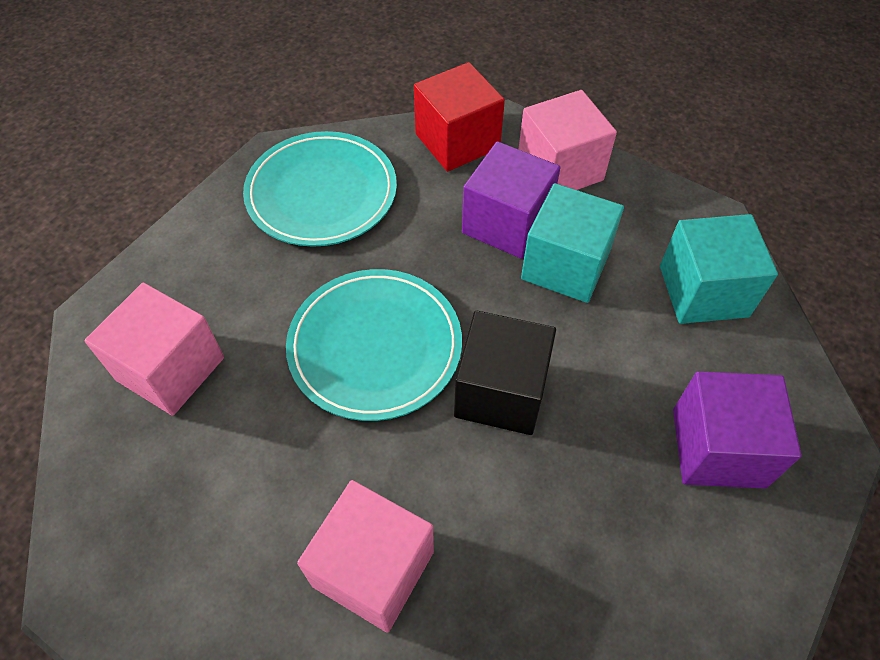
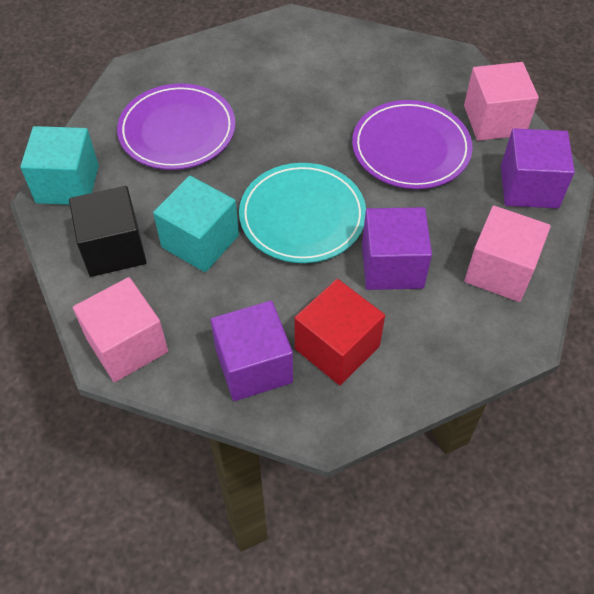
purple cube: [462,141,561,259] [673,371,801,489] = 2 -> [211,301,293,401] [362,207,432,290] [501,128,575,208] = 3
purple plate: none = 0 -> [117,83,235,170] [352,100,473,189] = 2
turquoise plate: [243,131,397,247] [286,269,462,421] = 2 -> [239,163,366,263] = 1

